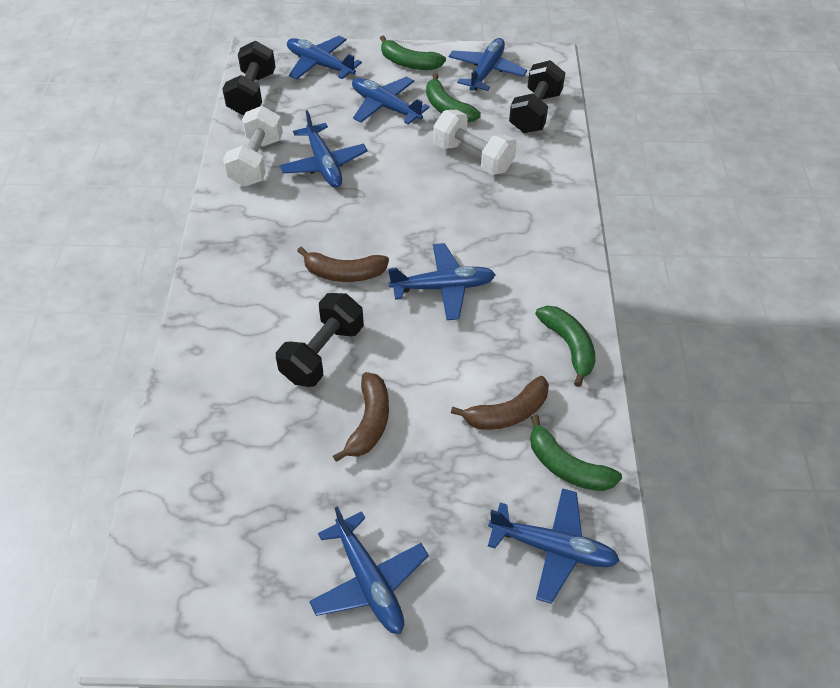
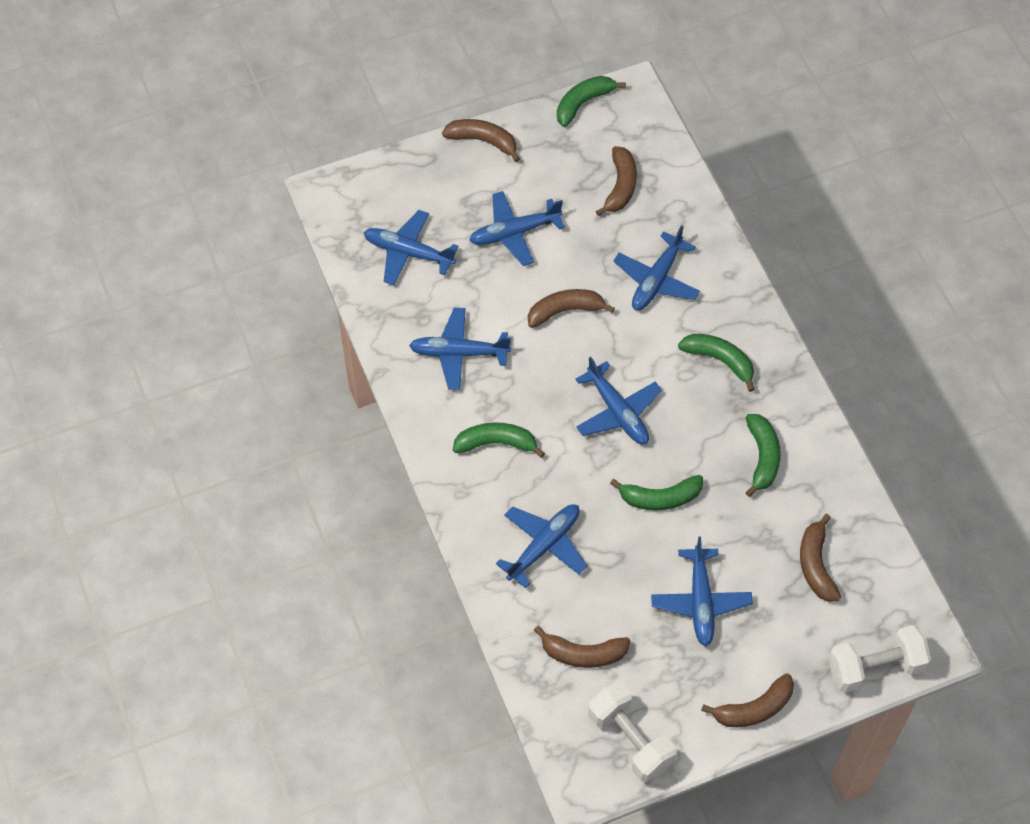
black dumbbell: [222,41,276,115] [276,293,364,387] [509,60,565,133] = 3 -> none = 0
brown banana: [297,247,389,282] [333,372,389,462] [451,376,549,430] = 3 -> [442,119,520,162] [528,289,615,328] [534,626,631,668] [596,146,637,216] [701,673,794,727] [800,514,841,602] = 6
green banana: [380,35,446,70] [426,73,481,122] [530,415,622,491] [535,306,596,387] = 4 -> [453,422,545,458] [557,76,626,127] [610,475,703,511] [678,334,755,392] [745,414,781,497] = 5

